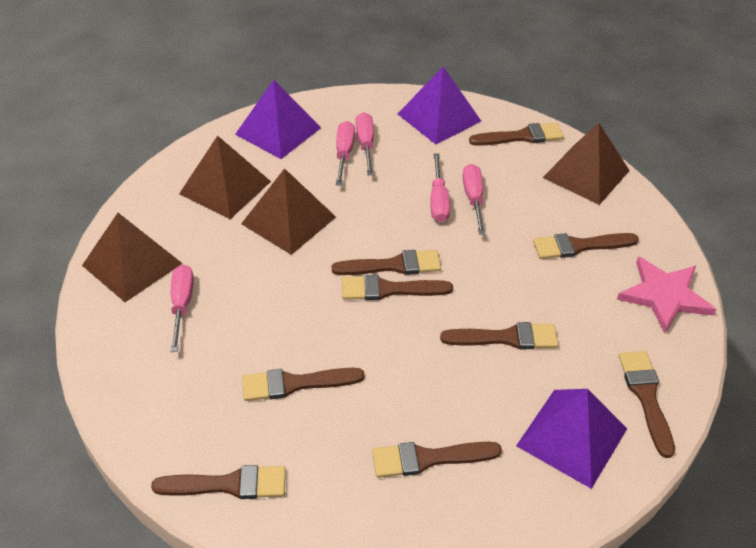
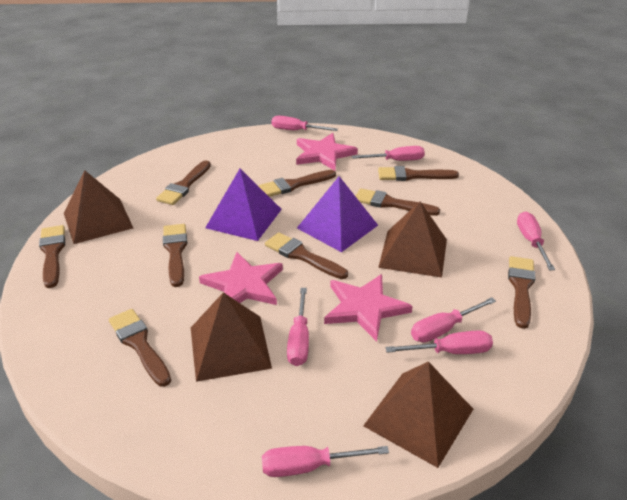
pink screwdriver: [170,265,194,352] [336,121,355,185] [356,112,374,175] [430,154,450,222] [463,164,485,235] = 5 -> [262,446,389,477] [271,116,338,131] [287,288,309,366] [352,146,425,161] [385,331,493,354] [411,297,496,342] [517,212,555,270] = 7
pink star: [617,256,716,333] = 1 -> [199,252,283,305] [296,133,358,171] [324,274,413,342] = 3
purple pyramid: [235,80,321,159] [398,66,481,144] [516,389,627,489] = 3 -> [205,169,282,241] [297,176,378,252] = 2

